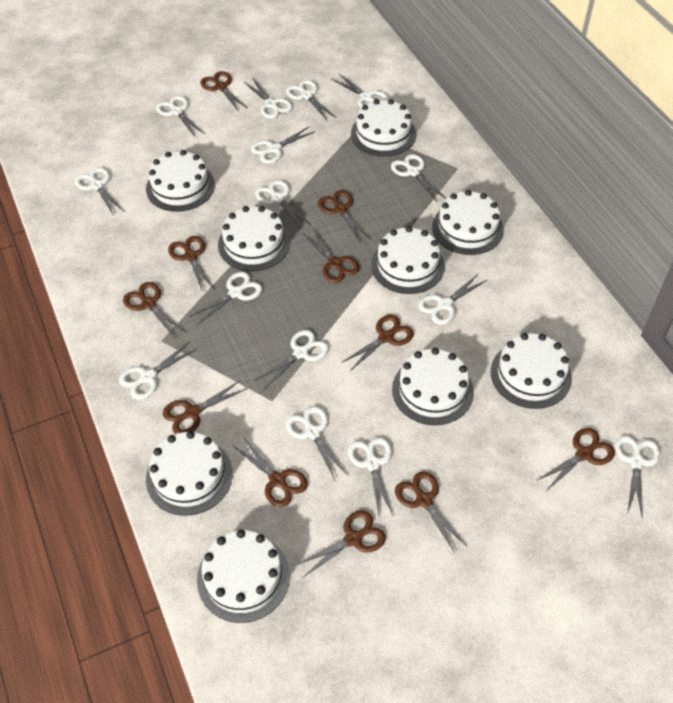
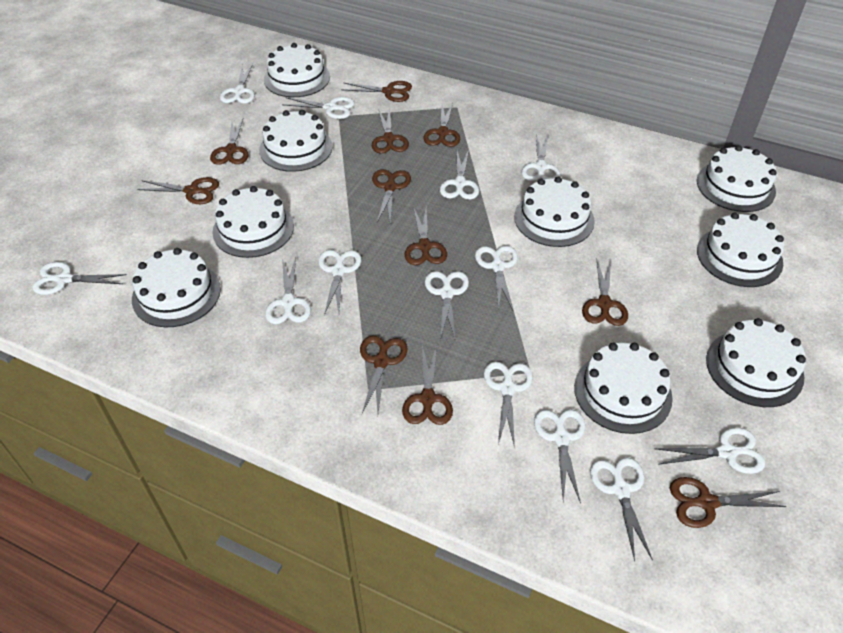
white scissors: [75,167,124,216] [119,341,196,400] [156,96,205,137] [189,272,262,325] [244,77,293,119] [251,126,316,164] [255,180,311,228] [255,330,329,389] [286,80,336,120] [286,406,348,480] [332,74,389,108] [348,437,394,517] [391,154,446,202] [418,274,487,325] [615,436,660,515] = 15 -> [32,262,127,295] [220,64,255,103] [265,257,311,324] [282,97,355,119] [318,250,361,315] [425,271,469,340] [440,149,479,200] [475,245,518,311] [484,362,533,448] [521,135,560,181] [534,409,585,503] [590,457,653,561] [654,427,765,474] = 13

